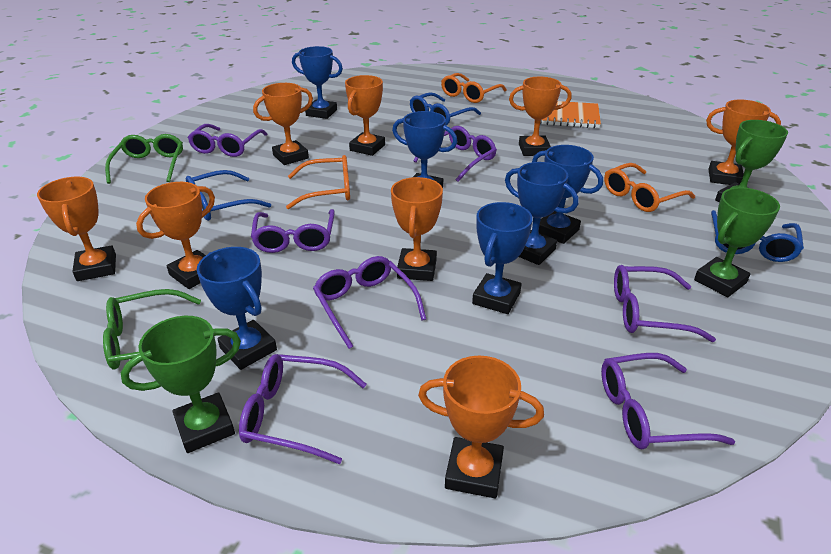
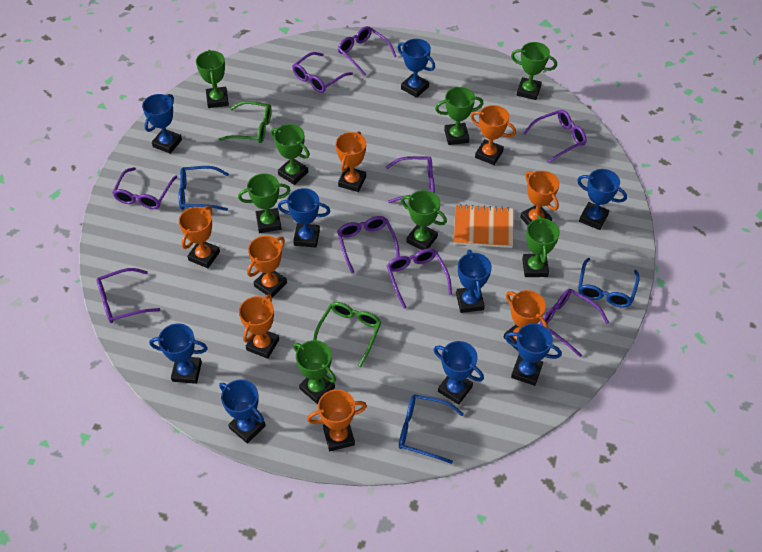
blue trophy: [197,247,277,370] [292,46,343,119] [392,111,457,188] [472,202,533,314] [505,162,578,265] [532,145,603,244] = 6 -> [142,94,182,154] [149,323,208,384] [219,379,266,444] [278,188,330,248] [397,39,435,98] [434,341,484,405] [456,250,492,313] [505,323,562,386] [577,169,627,230] = 9
green trophy: [121,316,241,453] [694,187,780,297] [715,120,788,202] = 3 -> [196,50,229,108] [238,173,291,233] [271,124,310,185] [293,340,336,404] [401,190,447,250] [435,87,483,145] [511,42,557,100] [522,216,560,277] = 8
orange glasses: [286,155,350,209] [441,73,507,103] [604,163,695,212] = 3 -> none = 0
purple glasses: [188,124,267,157] [239,354,366,464] [251,209,335,253] [313,256,426,349] [414,126,497,182] [601,353,735,449] [614,265,716,342] = 7 -> [96,268,160,323] [112,167,177,209] [292,52,353,93] [337,26,397,76] [337,216,400,273] [386,156,435,203] [387,249,452,309] [523,110,587,163] [540,289,609,357] = 9

